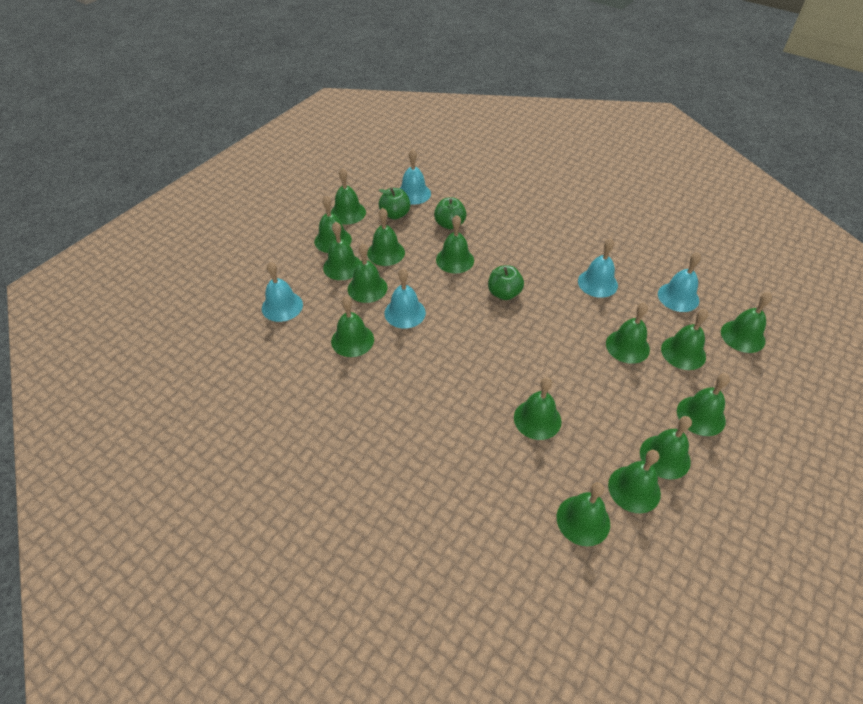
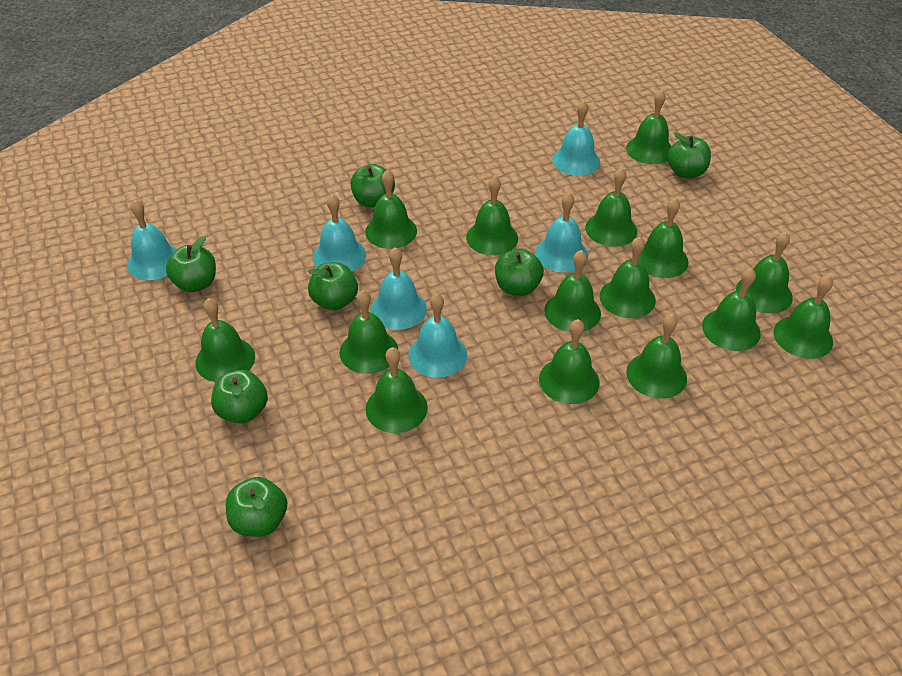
green apple: [379,188,410,220] [434,197,467,230] [488,265,524,300] = 3 -> [166,236,216,292] [211,370,268,424] [226,477,287,537] [308,262,358,310] [351,164,395,208] [495,249,544,296] [667,132,711,178] = 7
turquoise bell: [262,262,303,322] [384,268,426,329] [400,149,431,205] [578,238,618,298] [658,252,701,312] = 5 -> [127,200,177,280] [313,194,366,271] [371,248,427,330] [408,293,467,378] [535,193,588,273] [552,100,600,176] = 6

